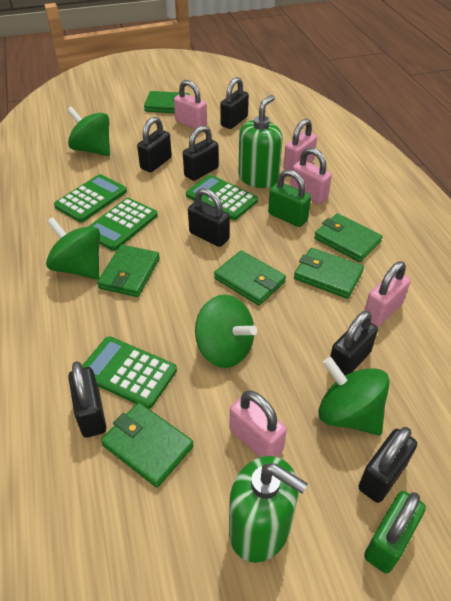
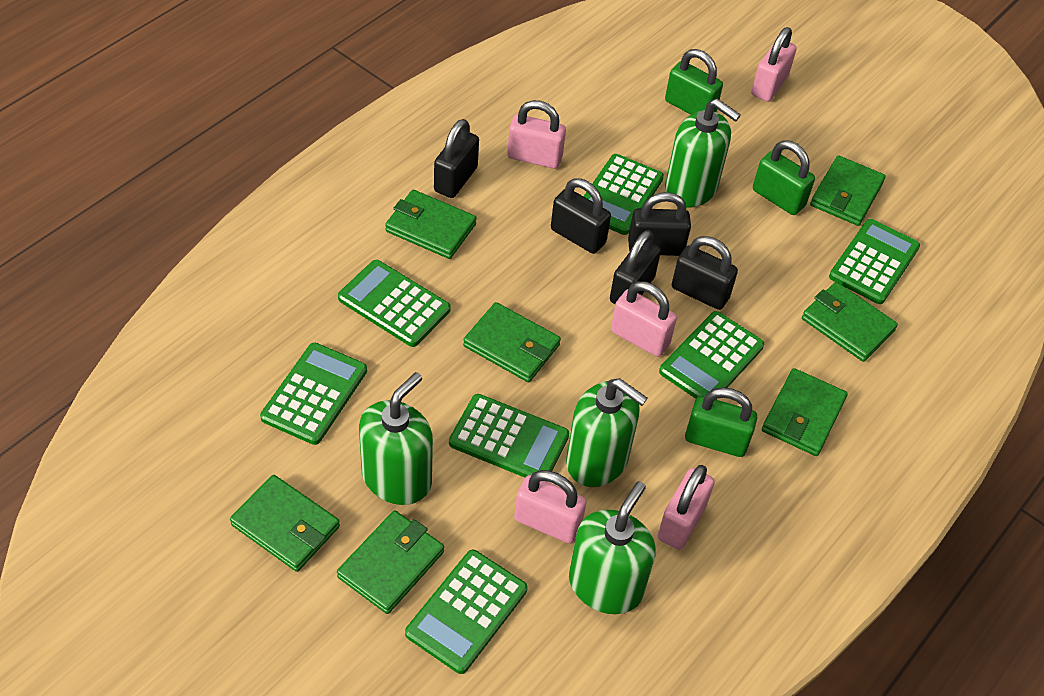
black padlock: [68,361,106,438] [137,117,172,172] [183,125,219,181] [188,188,230,247] [220,77,249,129] [330,311,378,376] [358,427,417,503] = 7 -> [434,119,479,198] [551,179,611,254] [610,230,661,304] [628,192,691,256] [672,236,738,310] = 5
green calculator: [54,174,127,222] [82,336,177,409] [88,198,158,251] [186,175,258,220] = 4 -> [260,343,367,445] [338,260,451,347] [405,550,528,674] [449,394,569,478] [584,154,664,235] [659,311,764,400] [829,219,920,304] = 7
green padlock: [268,169,311,227] [364,491,426,573] = 2 -> [665,49,723,115] [685,387,757,457] [753,140,815,215] = 3
green soap dispenser: [229,456,308,563] [238,95,283,188] = 2 -> [359,372,433,505] [566,378,647,487] [569,481,656,614] [665,98,741,207] = 4
green spinning top: [46,217,100,280] [67,107,110,156] [195,295,257,368] [319,357,390,436] = 4 -> none = 0
green wallet: [97,245,160,297] [101,403,194,488] [144,91,190,113] [214,250,286,305] [294,248,364,299] [314,213,383,262] = 6 -> [230,475,340,572] [337,510,444,614] [385,190,477,259] [463,302,561,382] [762,368,848,456] [802,282,898,362] [810,155,886,226] = 7

